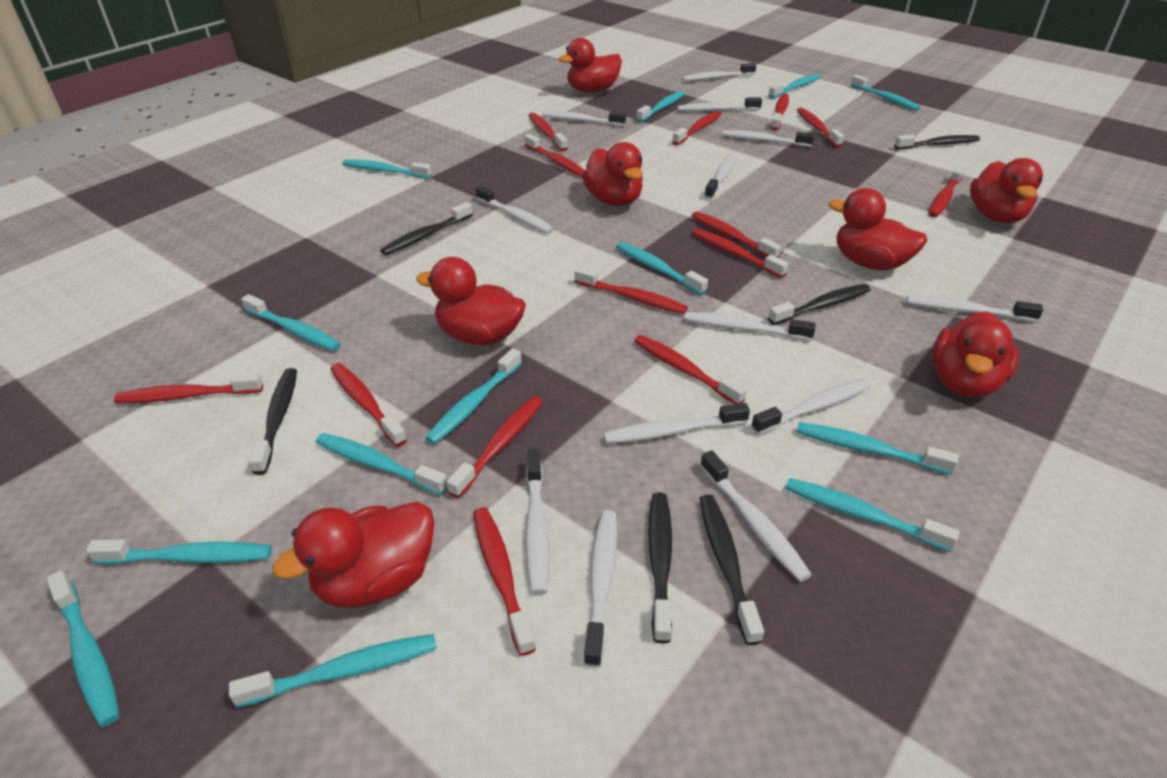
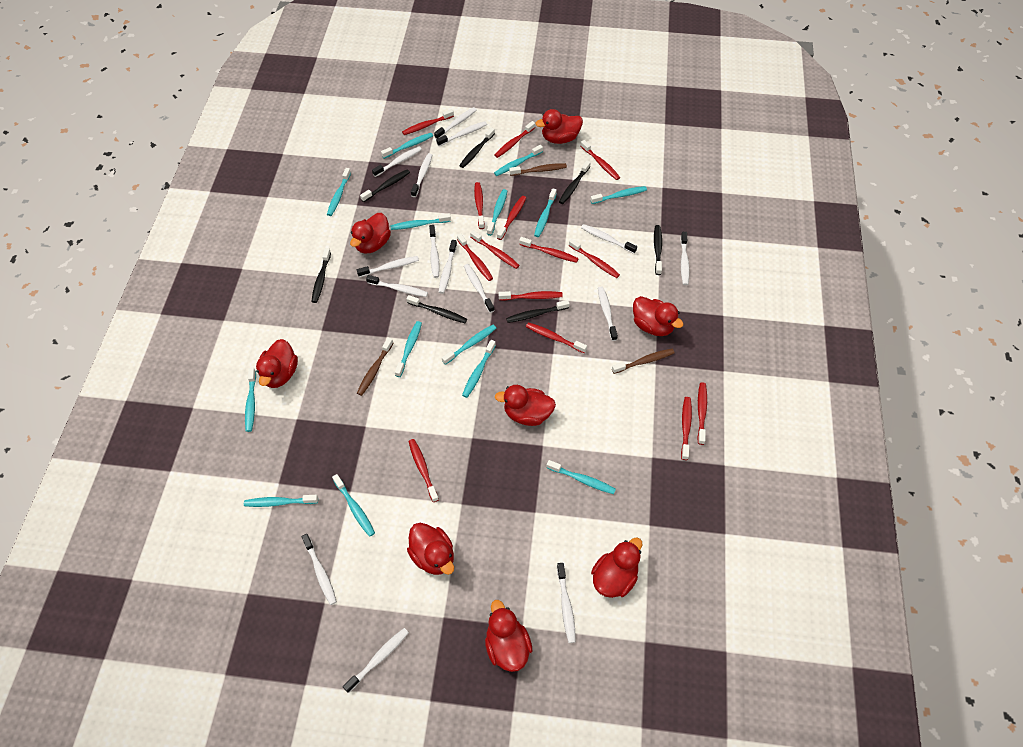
black toothbrush: [248,368,297,475] [380,202,473,255] [648,492,672,644] [699,494,764,645] [768,284,871,325] [894,135,980,149] = 6 -> [311,248,331,303] [360,169,410,202] [406,295,467,323] [459,127,495,168] [506,300,570,323] [559,161,591,204] [654,225,662,275] = 7
brown toothbrush: none = 0 -> [357,338,393,396] [509,163,567,176] [612,349,674,374] = 3
red duck: [272,502,435,608] [416,257,526,345] [558,38,622,93] [582,142,643,206] [829,188,927,271] [932,312,1019,398] [970,158,1043,223] = 7 -> [256,339,298,388] [350,213,391,254] [407,523,454,575] [485,600,532,672] [495,385,556,426] [535,109,583,144] [591,537,642,598] [633,296,684,336] = 8
turquoise toothbrush: [47,570,120,727] [86,539,272,564] [229,634,437,707] [241,294,341,351] [316,433,448,495] [343,160,432,179] [425,348,522,444] [616,242,708,295] [636,91,685,122] [768,74,821,98] [785,478,959,552] [797,422,959,475] [851,75,921,111] = 13 -> [244,495,318,507] [245,368,256,432] [327,168,351,216] [332,474,375,537] [381,133,433,159] [390,213,451,230] [395,321,422,377] [442,325,496,365] [462,340,496,398] [487,189,507,236] [494,145,543,176] [534,188,557,237] [546,460,616,494] [590,186,647,204] = 14
white toothbrush: [476,185,554,234] [525,450,549,595] [542,111,626,126] [584,510,617,668] [604,403,750,444] [678,97,762,111] [682,63,756,81] [684,312,816,341] [700,450,812,582] [704,153,737,200] [722,130,814,147] [751,379,870,435] [906,296,1043,322] = 13 -> [302,534,337,605] [343,628,409,693] [357,256,419,277] [366,275,428,297] [372,146,422,177] [411,153,432,197] [429,225,440,278] [434,107,476,139] [436,121,487,146] [439,240,457,294] [464,264,495,313] [557,563,576,643] [581,224,637,254] [598,286,618,341] [680,232,690,285] = 15

